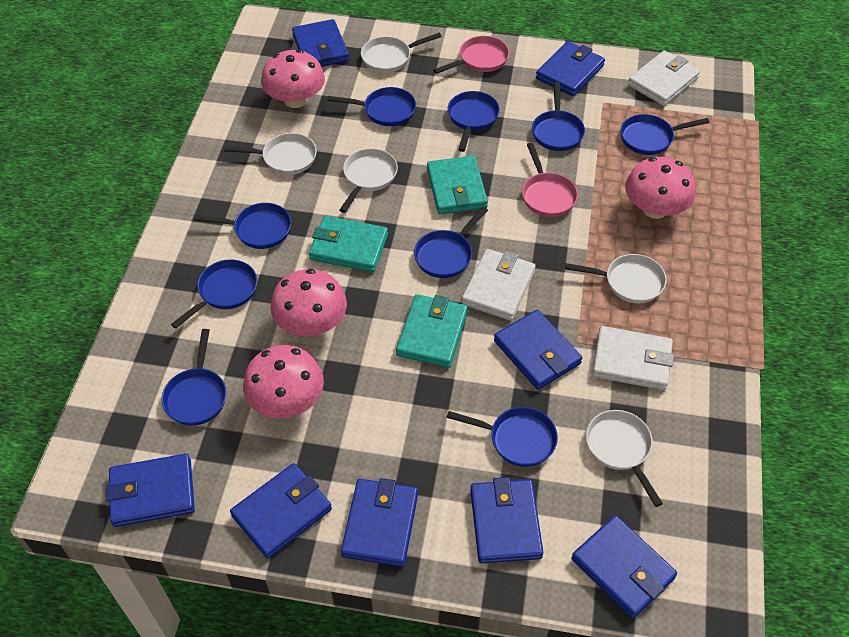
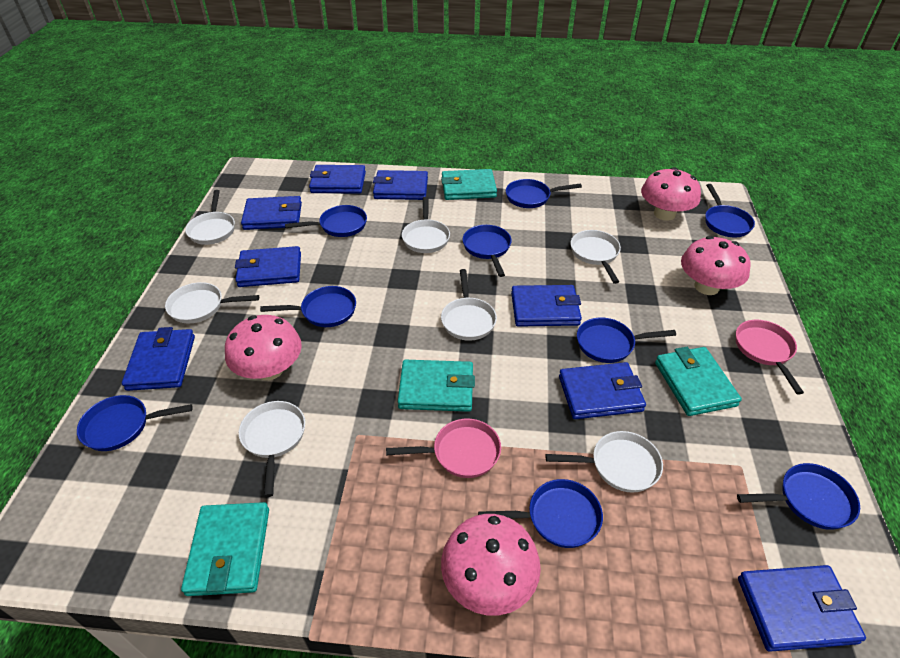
turquoise wallet: [309,216,388,272] [396,294,468,368] [427,156,488,214] = 3 -> [181,502,269,596] [398,360,475,412] [441,169,497,200] [655,347,742,416] = 4
white pan: [224,133,317,175] [340,148,398,213] [361,33,442,73] [565,254,667,303] [586,410,663,507] = 5 -> [165,282,259,323] [185,190,235,245] [239,401,305,497] [402,197,450,253] [441,269,497,341] [545,431,663,493] [571,230,621,284] = 7
white wallet: [461,249,536,321] [592,326,674,390] [628,51,700,106] = 3 -> none = 0

